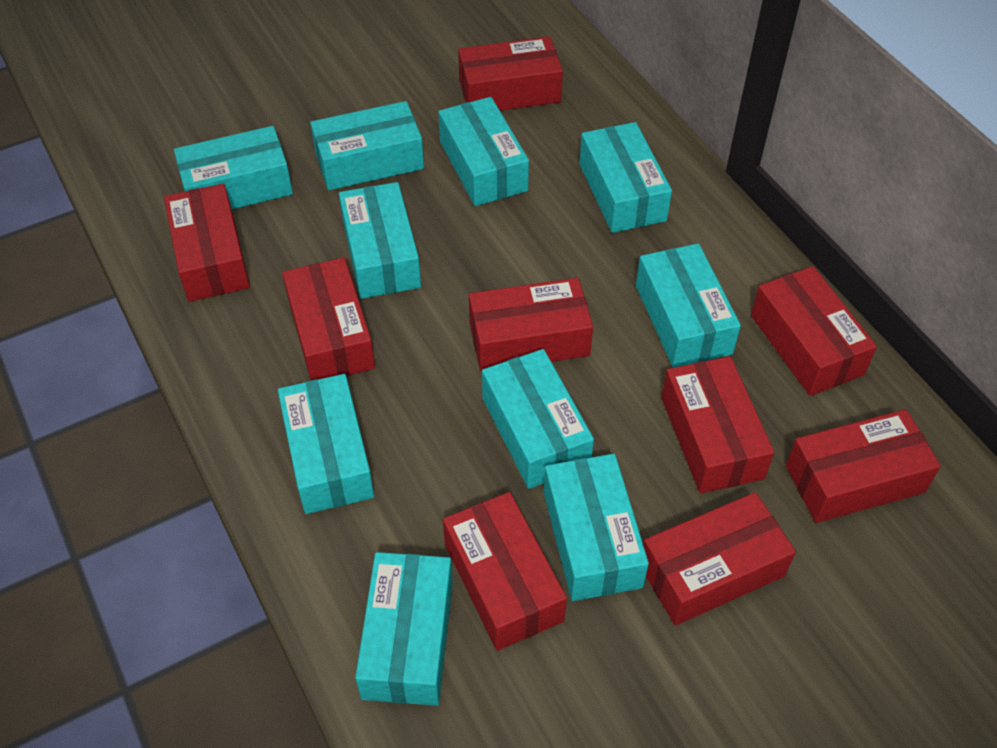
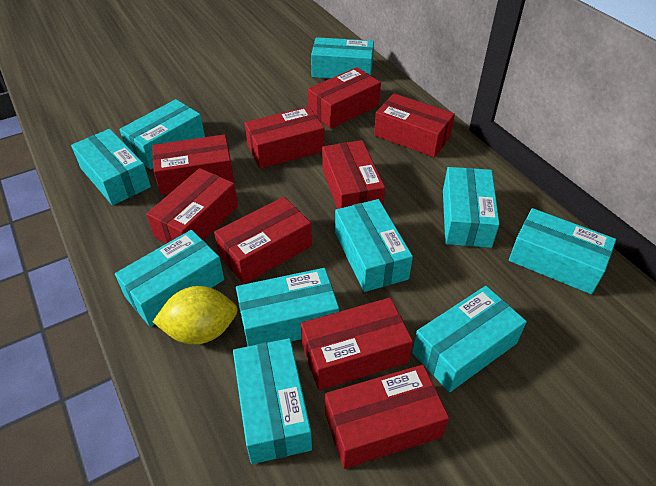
yellow lemon: none = 0 -> [153,286,238,344] = 1

